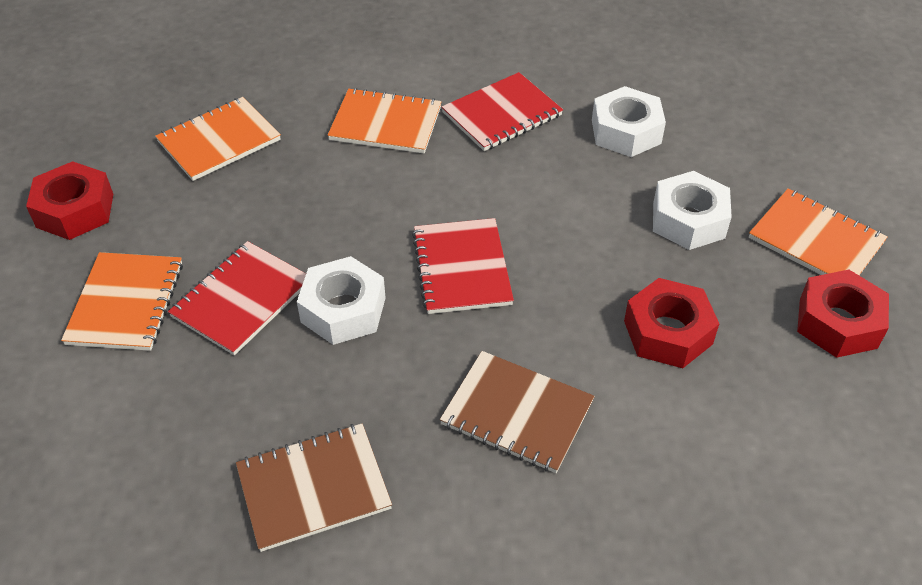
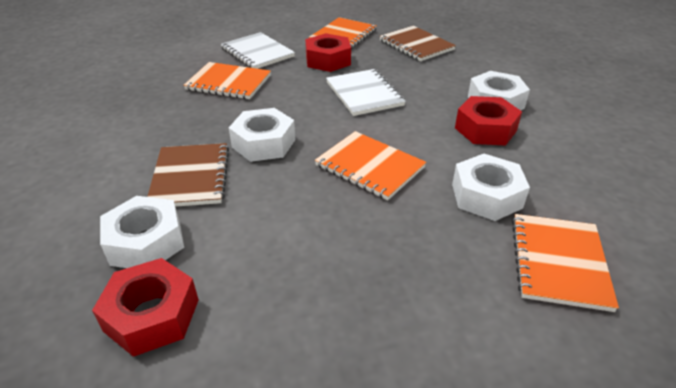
red notebook: [168,241,306,356] [412,218,514,314] [442,72,563,151] = 3 -> none = 0
white notebook: none = 0 -> [221,32,295,69] [326,69,406,116] = 2
white nut: [297,256,386,345] [592,86,666,157] [653,171,732,250] = 3 -> [100,196,184,268] [229,108,295,162] [452,154,530,221] [468,71,530,110] = 4

